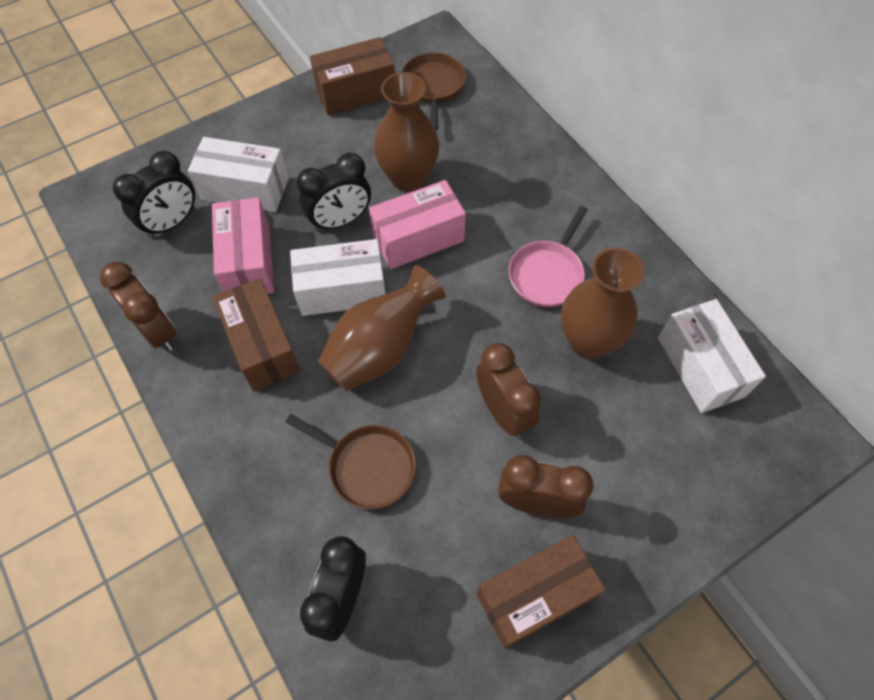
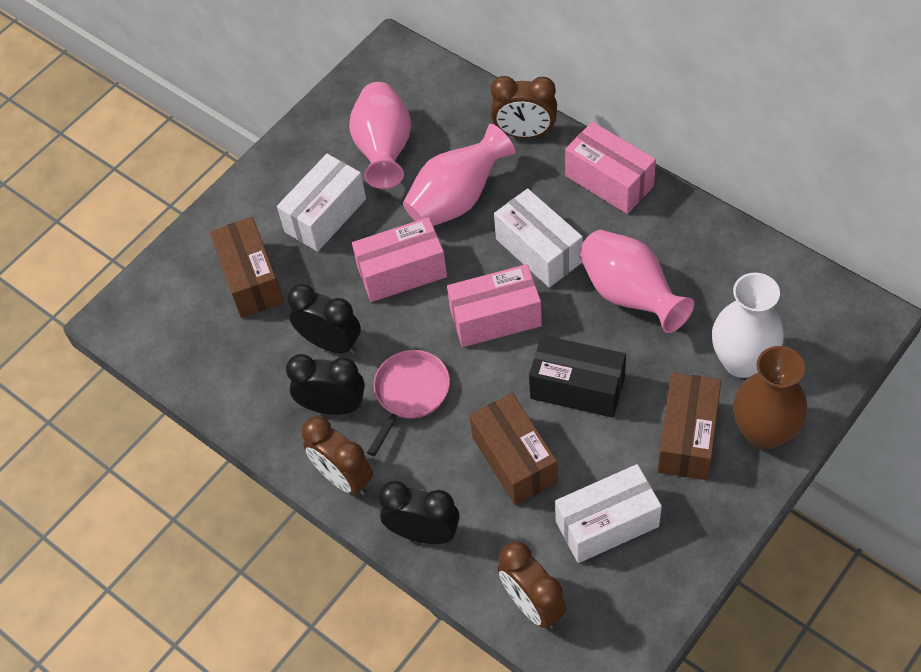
black box: none = 0 -> [529,335,626,418] = 1
brown pan: [285,414,416,509] [402,52,466,130] = 2 -> none = 0
brown vase: [318,265,446,391] [374,72,439,192] [561,248,645,359] = 3 -> [733,346,808,450] = 1
pink box: [212,197,274,294] [369,180,466,269] = 2 -> [352,217,447,302] [447,264,542,347] [565,122,656,214] = 3
pink vase: none = 0 -> [349,82,411,189] [403,124,516,226] [579,230,694,333] = 3
white vase: none = 0 -> [712,273,784,378] = 1

